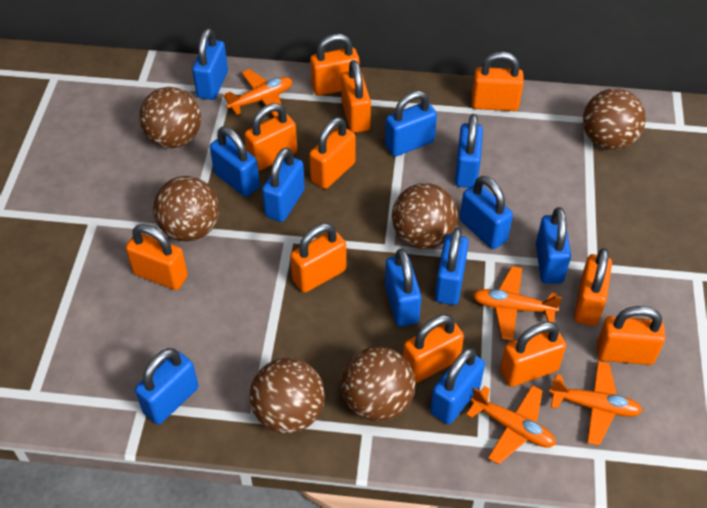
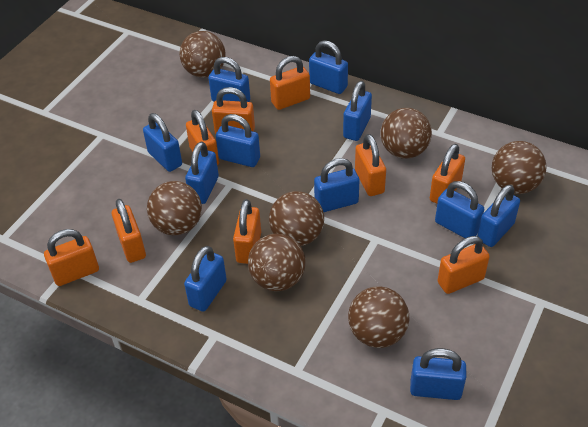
brown ball: [139,87,201,148] [153,176,219,242] [250,358,325,434] [341,346,416,422] [392,183,458,249] [583,88,646,150] = 6 -> [147,181,202,235] [180,31,226,77] [248,234,306,291] [269,191,324,246] [348,286,409,348] [380,108,432,159] [492,141,547,194] = 7
orange padlock: [126,224,188,290] [244,103,297,171] [290,223,347,293] [309,117,356,189] [310,34,360,96] [341,60,371,133] [403,314,464,383] [472,52,524,111] [500,322,566,387] [574,248,612,326] [597,306,665,365] = 11 -> [44,229,99,286] [112,199,146,263] [186,110,219,166] [212,87,255,134] [233,199,261,264] [270,56,310,110] [355,134,386,196] [430,144,465,204] [438,236,490,294] = 9
orange plane: [223,69,293,117] [466,385,556,465] [472,266,562,341] [549,361,643,446] = 4 -> none = 0

